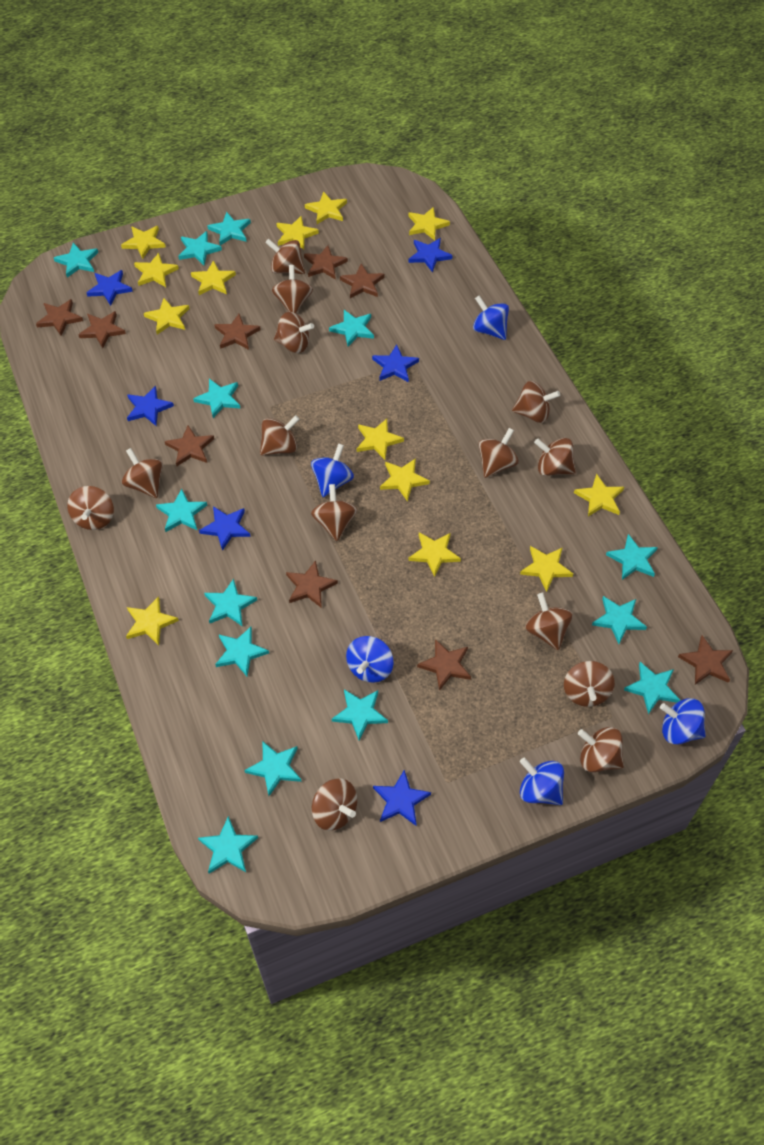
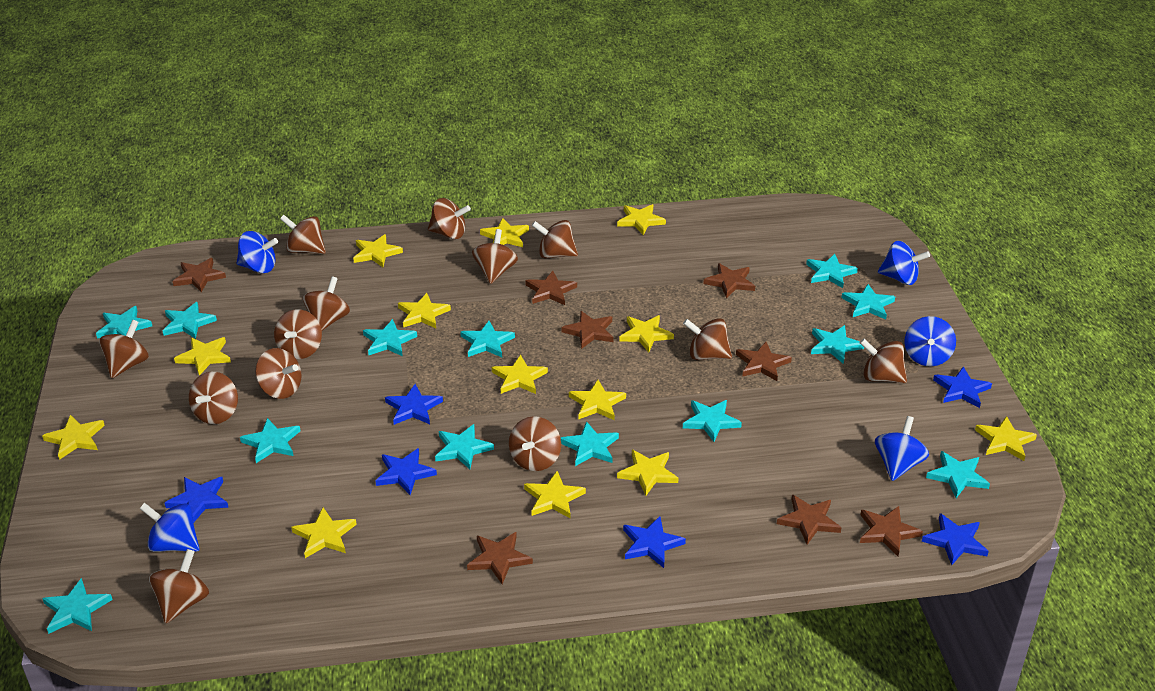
brown spinning top: [67,486,114,530] [122,448,163,498] [260,415,299,456] [265,239,305,274] [272,265,313,313] [274,312,314,353] [311,484,357,541] [312,779,357,831] [478,428,519,478] [512,381,560,423] [525,593,573,650] [534,438,576,476] [564,661,615,707] [578,727,624,772] = 14 -> [99,320,149,378] [149,549,209,623] [189,372,238,424] [255,348,302,399] [274,309,322,359] [280,215,326,254] [303,277,350,331] [428,198,471,239] [472,229,518,284] [509,416,561,471] [532,220,578,259] [683,318,732,360] [860,338,907,383] = 13
brown star: [36,299,83,336] [78,311,126,348] [165,425,214,466] [214,314,261,350] [286,560,338,608] [304,245,348,279] [340,264,385,298] [417,639,471,691] [678,635,733,685] = 9 -> [172,258,226,293] [467,532,533,584] [525,271,577,305] [561,311,613,349] [703,263,755,298] [736,342,792,381] [777,495,842,545] [860,506,923,556] = 8
turquoise star: [54,243,98,277] [156,488,207,532] [178,231,222,265] [193,379,241,418] [198,816,258,874] [204,579,257,627] [207,212,251,246] [215,627,269,676] [244,741,302,796] [329,310,374,346] [332,689,388,740] [592,596,647,644] [606,534,658,580] [624,662,680,714] = 14 -> [42,578,113,634] [96,306,152,339] [163,302,217,339] [240,418,300,463] [363,319,417,356] [435,424,494,469] [460,321,515,357] [561,421,619,466] [683,400,742,442] [806,254,858,288] [811,325,864,364] [842,284,895,319] [926,451,990,498] = 13

